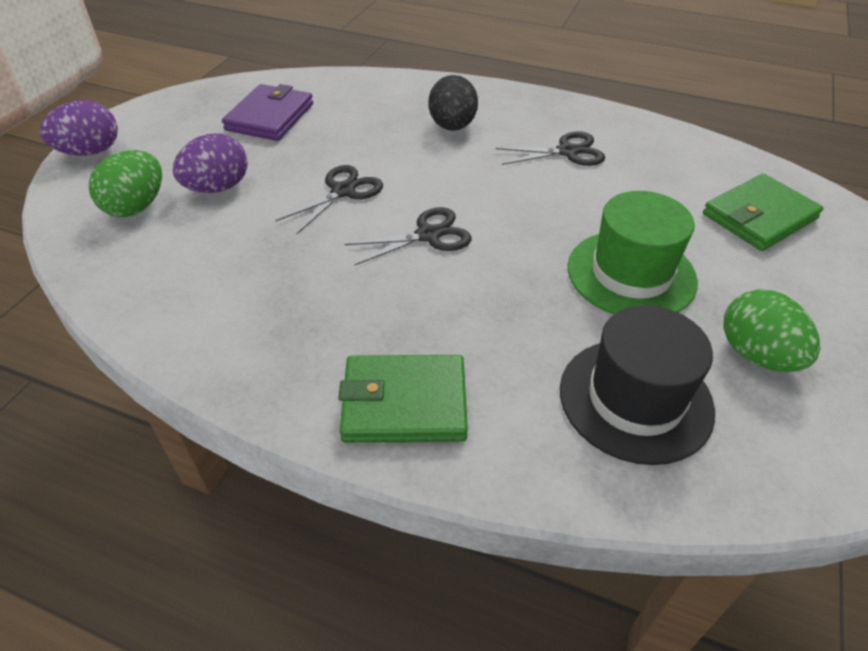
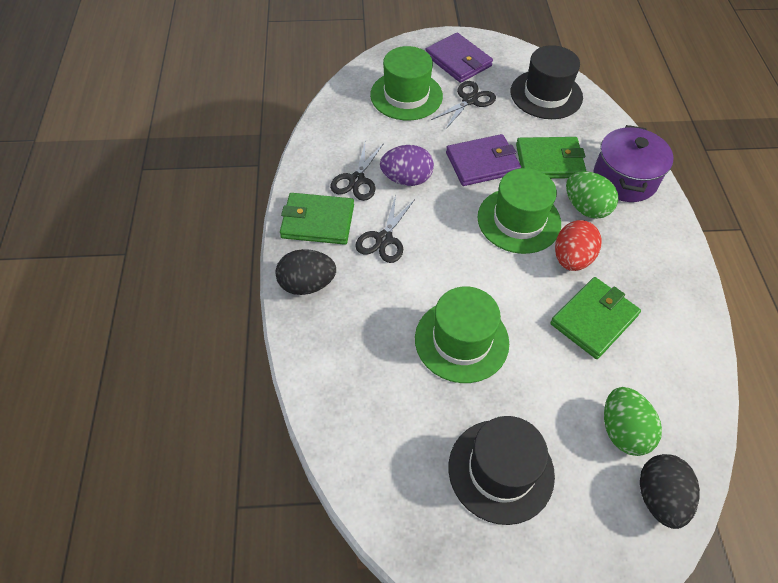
black egg: [429,75,478,131] = 1 -> [276,249,336,295] [640,454,700,529] = 2
black hat: [560,305,715,465] = 1 -> [449,416,555,525] [511,45,583,119] = 2
green hat: [567,191,698,314] = 1 -> [370,46,443,120] [415,286,509,383] [478,168,561,254] = 3
green wallet: [338,355,468,443] [703,173,824,251] = 2 -> [280,193,354,245] [516,137,586,179] [550,277,641,359] = 3
purple egg: [39,100,118,156] [173,133,248,193] = 2 -> [380,145,434,186] = 1
purple pot: none = 0 -> [593,125,674,202] = 1
purple wallet: [222,84,313,141] = 1 -> [425,33,493,83] [446,134,521,186] = 2
red egg: none = 0 -> [555,220,601,271] = 1

